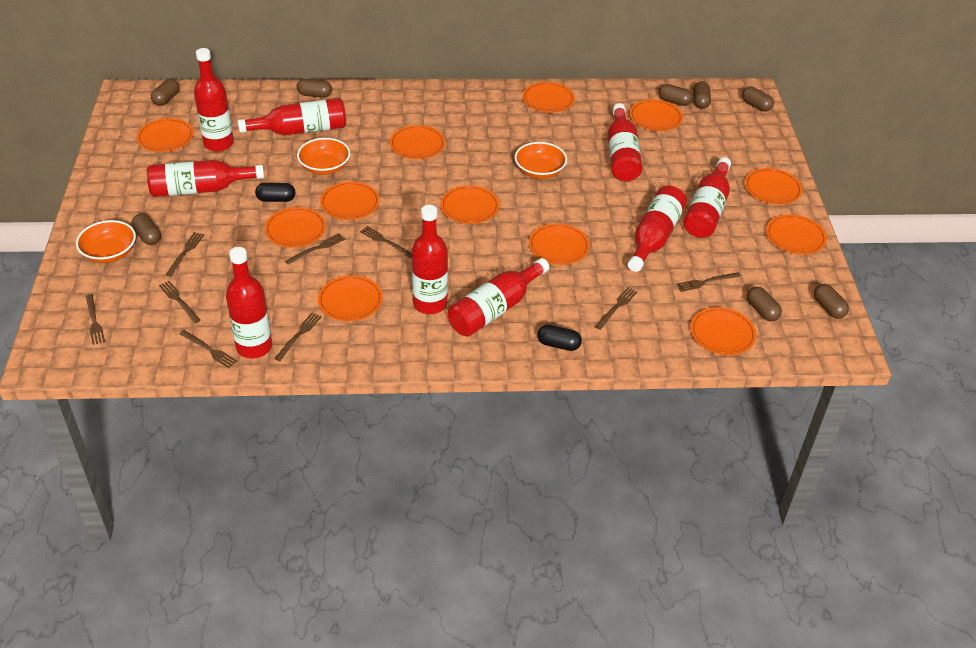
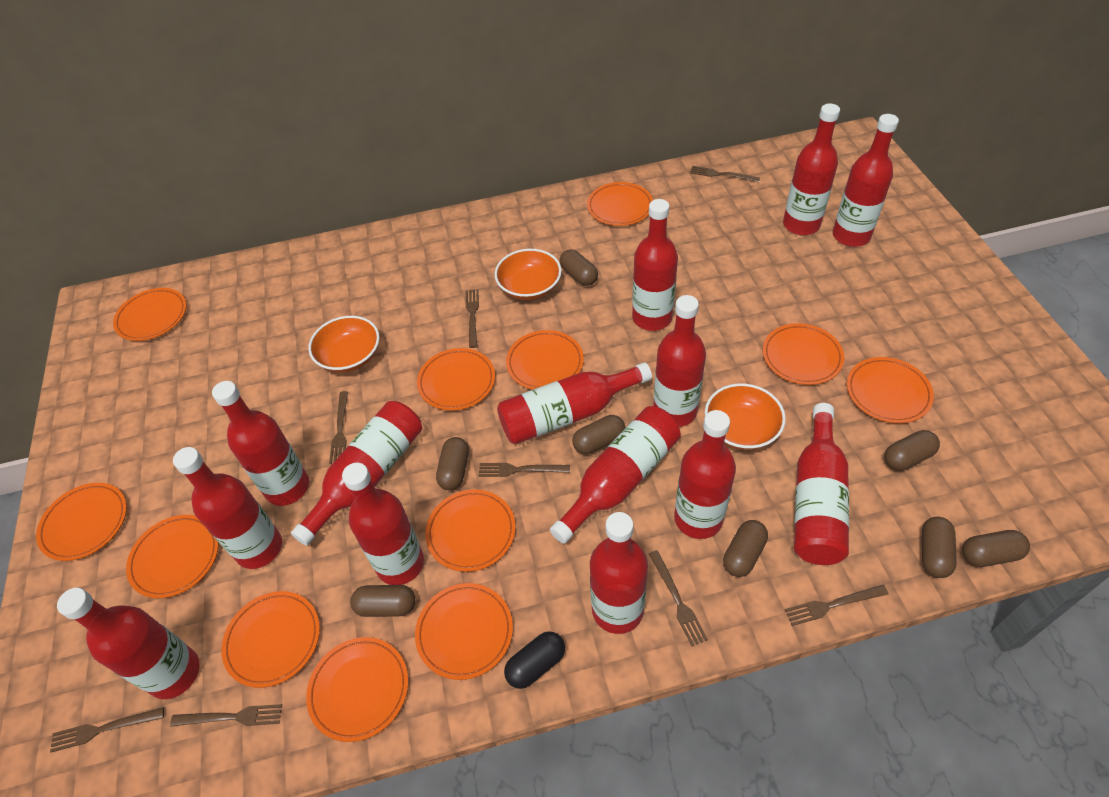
black capsule: [255,183,295,202] [537,325,582,351] = 2 -> [504,631,565,689] = 1
brown fork: [86,294,105,345] [159,281,201,323] [165,232,204,277] [179,330,238,368] [274,312,322,361] [285,233,345,265] [360,226,412,258] [595,287,637,330] [676,272,741,292] = 9 -> [50,707,164,752] [170,704,282,727] [329,391,348,464] [466,289,479,348] [479,463,570,477] [649,550,708,646] [690,166,760,182] [785,585,889,626] = 8
red bottle: [147,160,264,197] [194,48,234,152] [226,247,272,358] [238,98,346,135] [412,205,448,314] [448,258,549,337] [607,103,642,181] [628,186,687,272] [683,157,731,238] = 9 -> [57,588,200,699] [173,447,282,569] [212,381,309,506] [291,401,422,546] [342,463,424,585] [497,362,652,444] [550,406,681,544] [590,512,648,634] [632,199,678,331] [653,295,706,427] [674,410,736,539] [783,103,840,235] [794,403,849,565] [833,114,899,247] = 14

